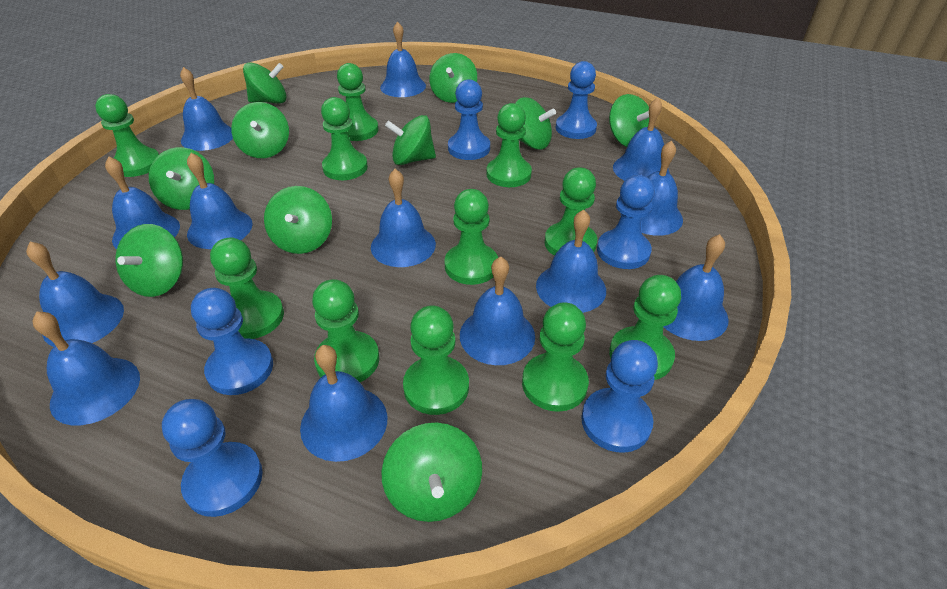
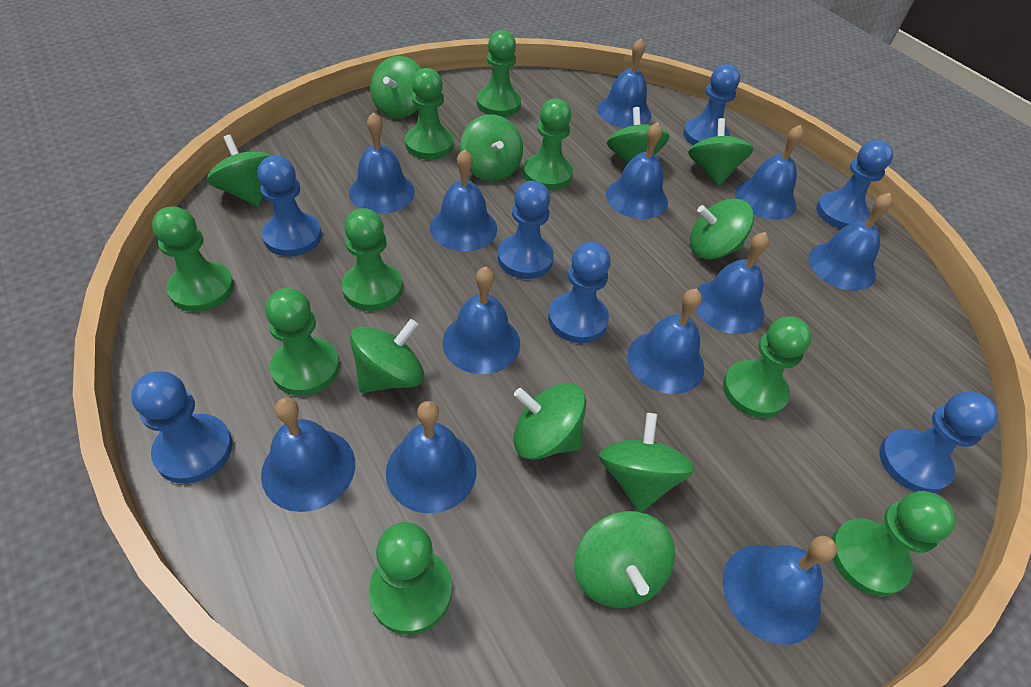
blue bell: [26,242,124,347] [33,312,140,425] [105,156,180,249] [180,67,233,151] [187,153,253,249] [300,345,387,462] [371,169,436,267] [380,21,426,97] [460,257,535,365] [536,210,606,313] [613,97,669,181] [621,140,683,236] [664,234,729,341] = 13 -> [261,398,355,512] [349,112,415,214] [386,401,477,513] [430,149,497,251] [443,266,520,374] [597,38,651,128] [606,122,668,219] [627,289,704,394] [696,232,769,334] [723,536,837,645] [735,125,804,220] [808,193,892,291] = 12
blue pawn: [162,399,263,517] [191,288,273,395] [448,79,490,160] [556,61,597,139] [581,340,658,453] [597,175,655,269] = 6 -> [131,371,233,484] [257,156,322,257] [498,181,554,279] [548,242,611,343] [683,64,740,145] [816,140,893,229] [879,392,998,493] = 7
green pawn: [95,94,159,177] [210,238,284,339] [312,279,379,382] [321,97,368,180] [337,63,379,141] [403,305,469,415] [444,189,498,285] [486,103,532,187] [522,302,589,412] [544,167,597,256] [609,275,681,380] = 11 -> [152,206,234,312] [265,288,340,396] [342,208,403,311] [369,522,452,635] [405,68,454,160] [477,30,521,117] [523,99,573,190] [723,316,812,418] [832,491,956,597] = 9

